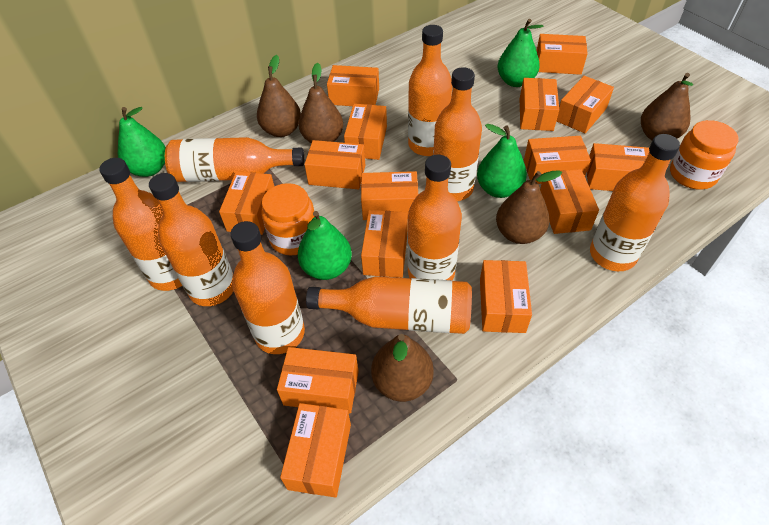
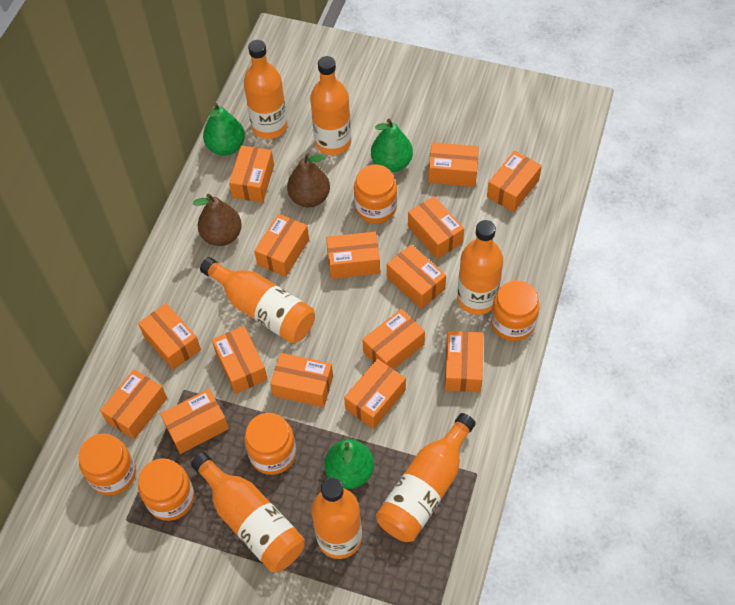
brown pear: [257,55,301,137] [299,63,343,143] [371,334,434,402] [496,170,562,244] [641,73,693,141] = 5 -> [193,194,242,246] [287,153,330,208] = 2
green pear: [118,107,166,177] [298,211,352,280] [477,124,527,198] [497,19,544,87] = 4 -> [203,103,245,155] [324,440,374,489] [371,119,413,172] = 3
orange bottle: [100,158,182,291] [149,173,233,306] [165,137,304,182] [230,221,305,354] [306,276,472,334] [407,155,462,280] [408,25,452,156] [433,67,482,201] [590,134,680,271] = 9 -> [191,452,305,572] [200,257,315,343] [244,40,288,139] [310,56,351,155] [311,477,362,559] [376,413,476,542] [457,220,503,315] = 7
orange jar: [261,183,315,255] [670,120,739,190] = 2 -> [78,434,136,496] [138,458,194,521] [244,413,296,475] [354,165,397,224] [491,280,540,341] = 5

